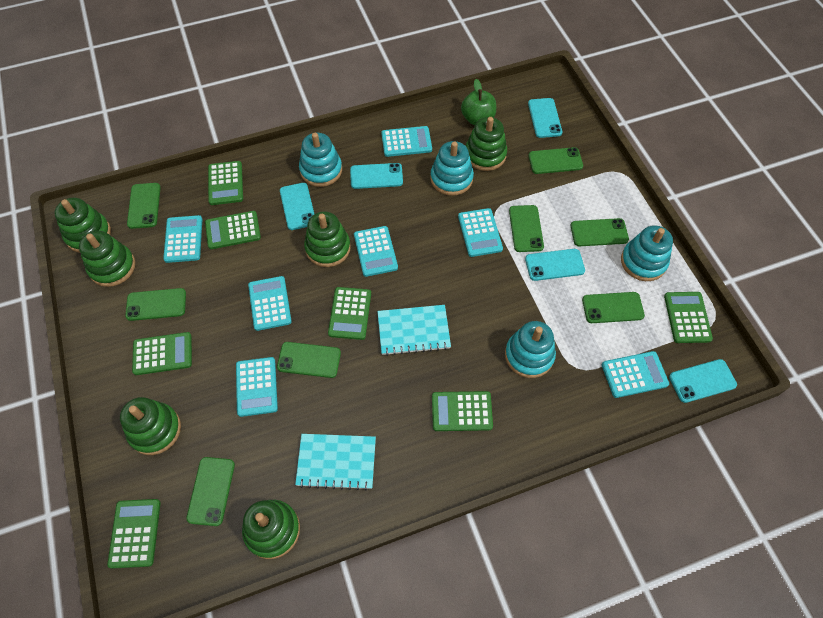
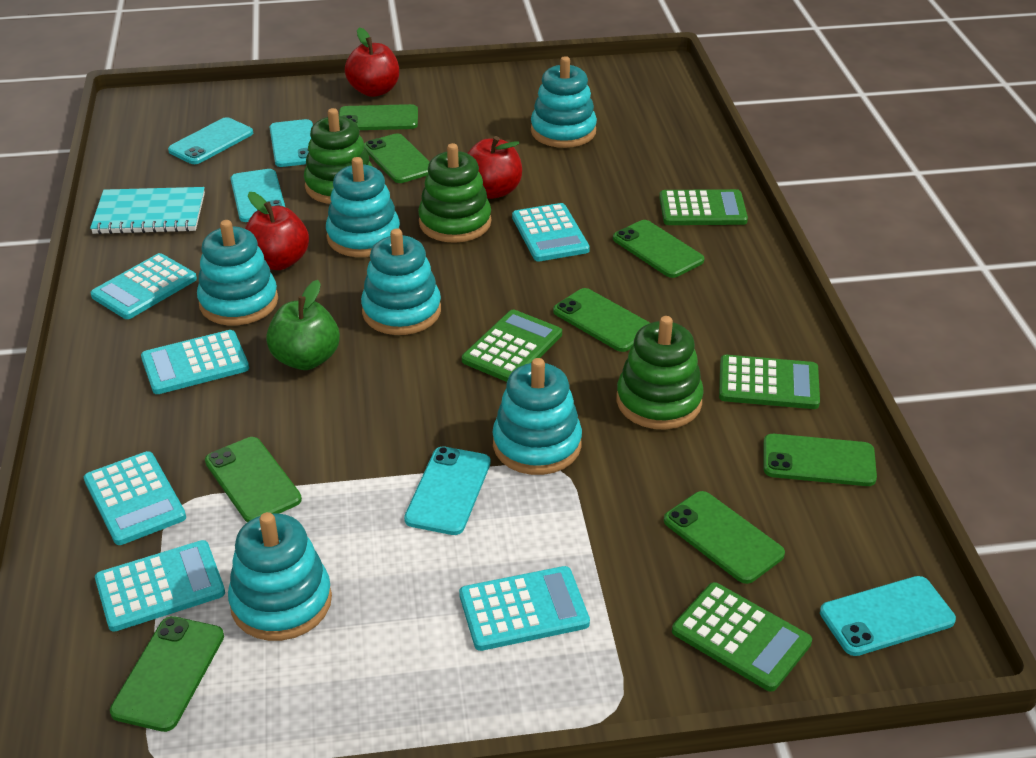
green calculator: [107,499,161,569] [132,332,192,375] [205,211,261,249] [208,161,243,205] [328,287,371,340] [432,391,493,431] [664,292,713,343] = 7 -> [462,310,562,382] [659,189,748,225] [672,582,812,692] [719,355,820,409] = 4
green stacking toy: [54,198,111,253] [79,231,135,287] [120,397,181,455] [242,500,300,559] [304,211,351,267] [466,117,507,171] = 6 -> [304,108,373,204] [418,143,491,243] [616,316,704,430] = 3
red apple: none = 0 -> [245,192,309,270] [345,28,399,97] [467,136,522,199] = 3
turquoise calculator: [163,215,202,263] [236,357,278,417] [248,276,292,331] [354,226,398,277] [381,126,432,157] [458,208,503,257] [602,351,669,398] = 7 -> [84,451,186,545] [90,253,197,319] [95,540,225,632] [141,330,249,394] [459,566,590,651] [512,203,590,261] = 6
turquoise notebook: [295,434,376,490] [377,305,451,356] = 2 -> [90,187,205,234] = 1
turquoise stacking toy: [299,133,342,187] [430,141,474,196] [505,321,556,378] [621,225,673,281] = 4 -> [197,220,278,325] [228,512,332,641] [326,157,400,257] [361,229,441,335] [492,358,582,475] [531,56,597,148] = 6

